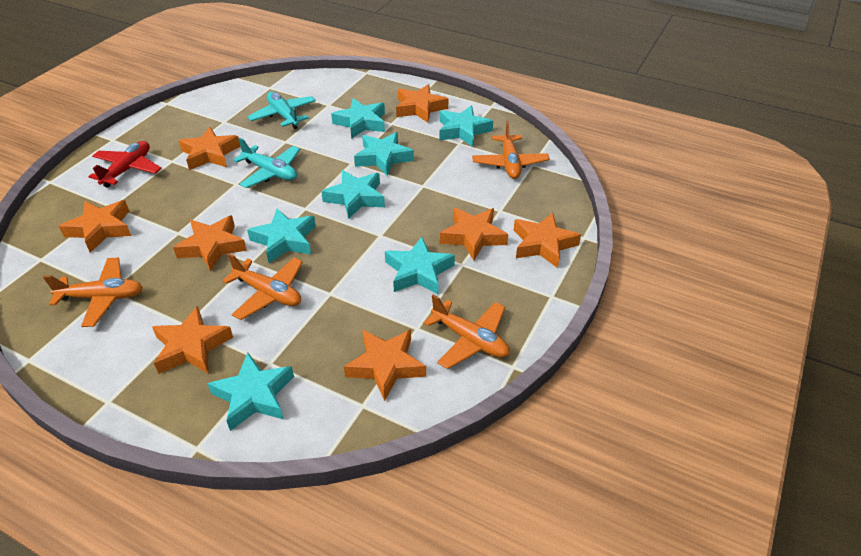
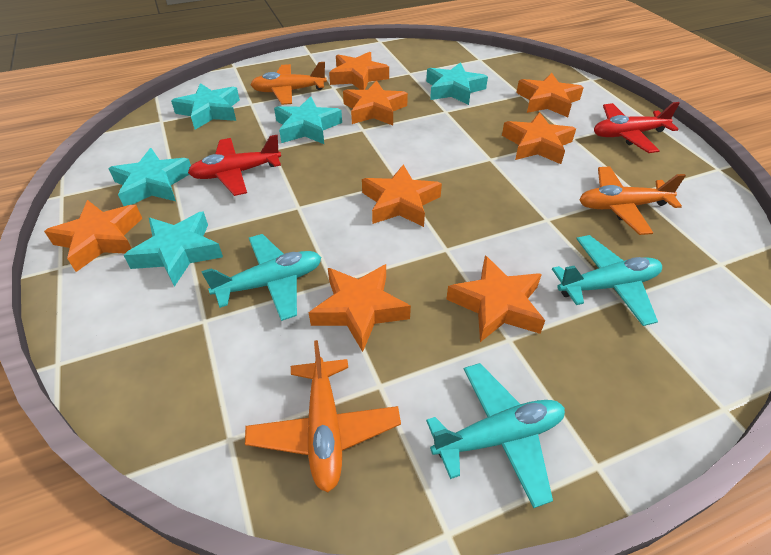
orange plane: [43,258,143,327] [222,253,303,320] [424,294,510,369] [472,121,550,179] = 4 -> [245,340,401,492] [250,62,327,105] [579,166,686,235] = 3
red plane: [89,141,162,188] = 1 -> [188,135,281,196] [594,102,680,153] = 2
turquoise plane: [233,137,300,188] [247,91,316,129] = 2 -> [202,234,321,321] [426,363,565,508] [552,235,662,326] = 3
turquoise star: [207,353,294,431] [247,209,316,263] [321,170,385,219] [331,98,385,139] [354,132,414,176] [385,237,455,294] [439,105,493,147] = 7 -> [108,148,191,206] [123,211,223,287] [171,83,240,130] [274,96,342,144] [426,62,488,105] = 5

